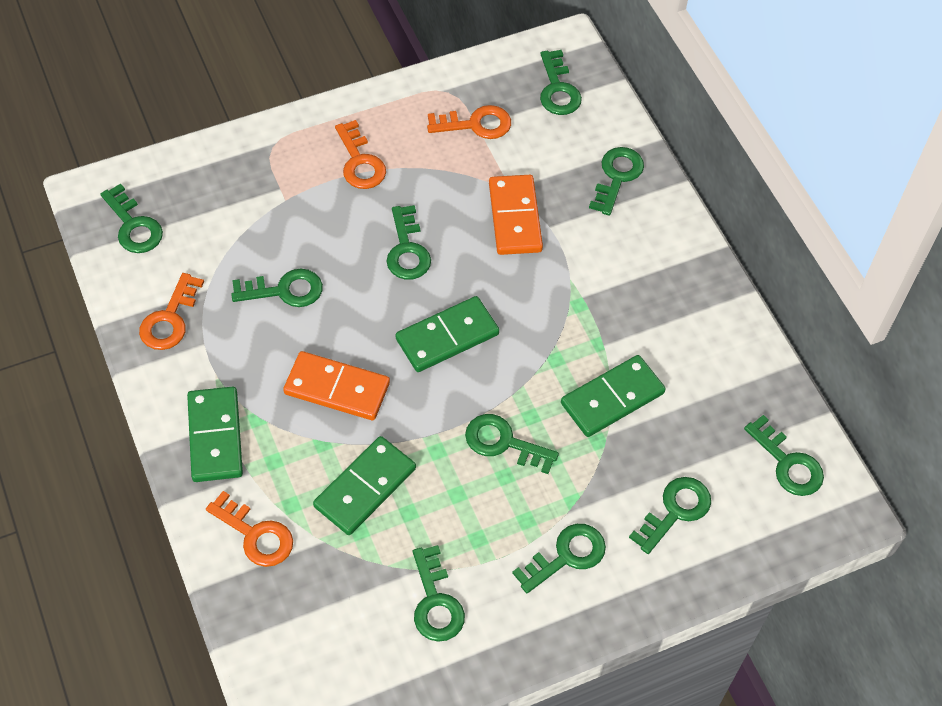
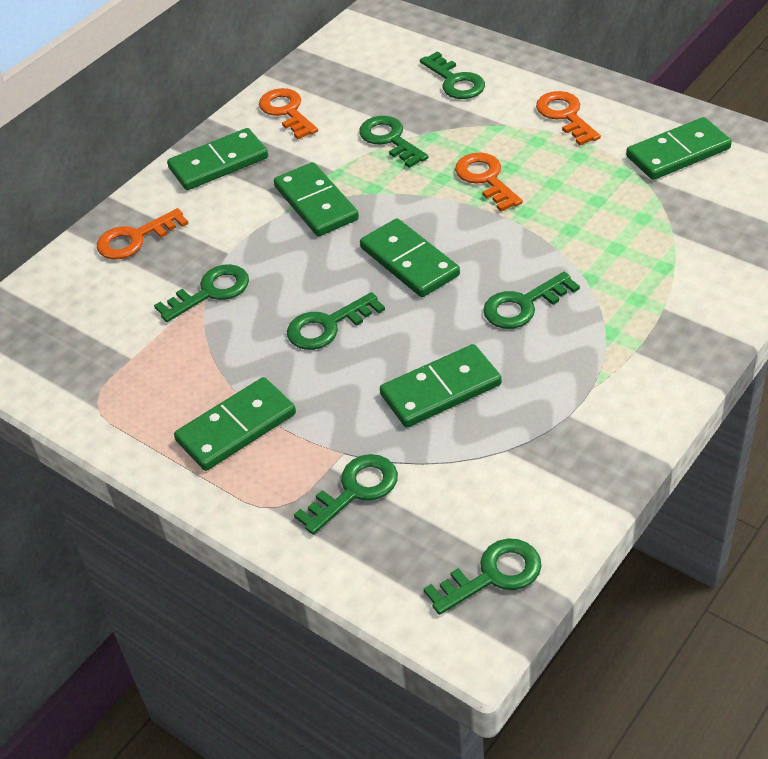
green domino: [187,386,243,482] [313,436,416,535] [396,296,499,372] [561,355,666,437] = 4 -> [167,128,268,190] [174,377,296,471] [274,162,359,236] [360,218,460,297] [380,344,502,428] [626,117,732,180] = 6
green key: [100,184,163,253] [231,269,323,307] [387,205,431,280] [413,545,465,642] [465,414,559,474] [512,524,606,593] [540,50,582,115] [589,147,644,216] [629,477,711,554] [744,415,824,496] = 10 -> [154,264,249,322] [287,292,385,350] [294,454,398,535] [359,116,429,168] [420,51,485,99] [424,538,542,615] [483,272,580,329] = 7
orange domino: [283,351,390,420] [489,175,543,255] = 2 -> none = 0

